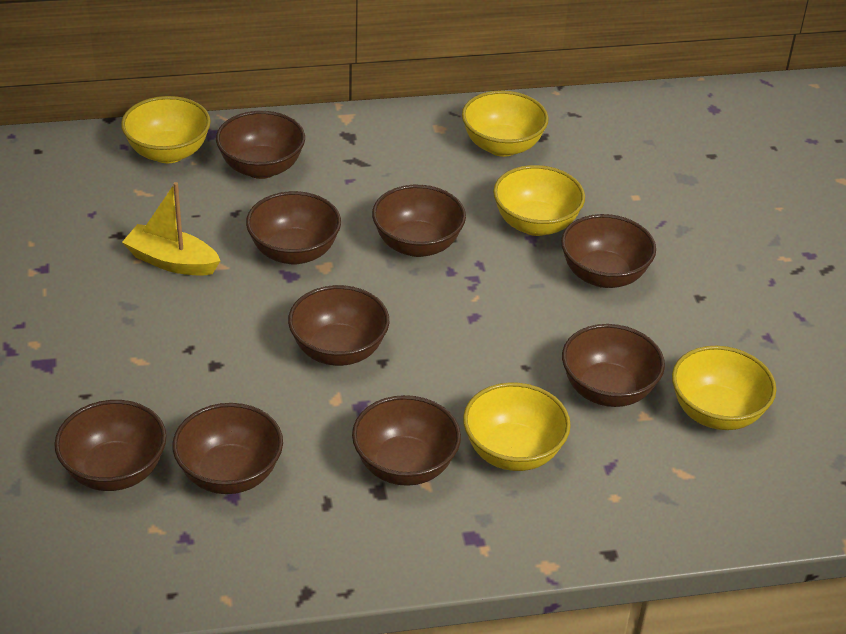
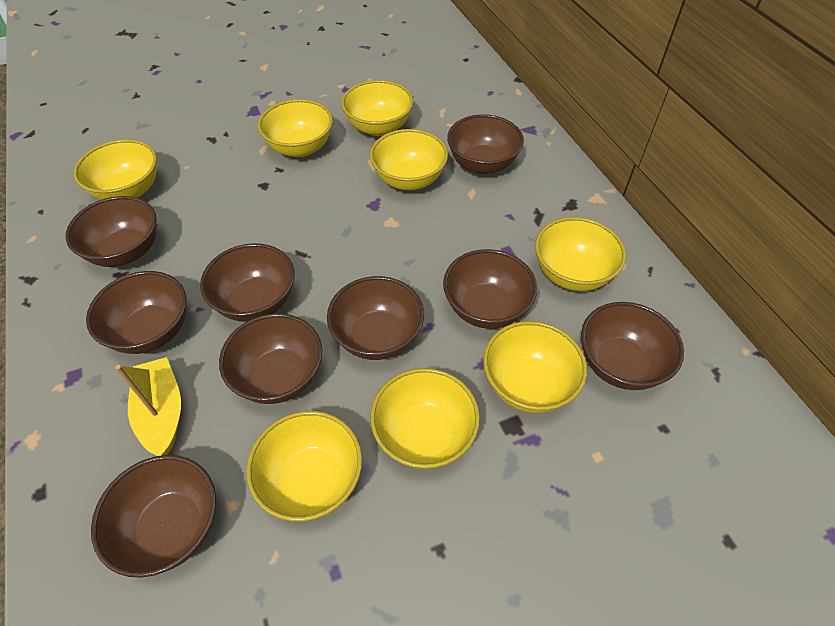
yellow bowl: [121,96,211,163] [462,91,549,157] [463,382,571,471] [493,165,585,236] [672,346,776,430] = 5 -> [74,139,157,200] [246,411,362,521] [258,99,333,157] [341,80,413,136] [370,129,448,190] [370,368,480,469] [483,321,587,413] [535,217,626,291] = 8

